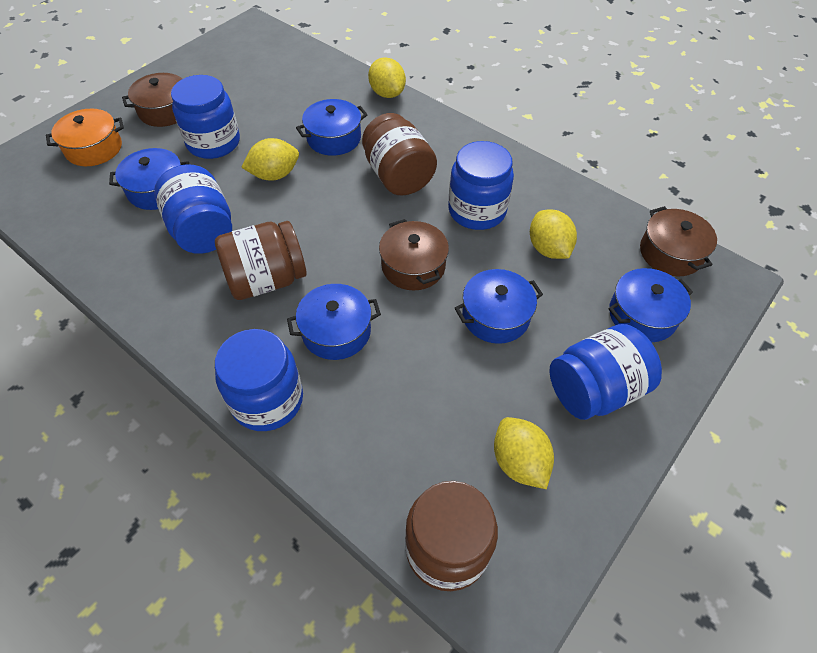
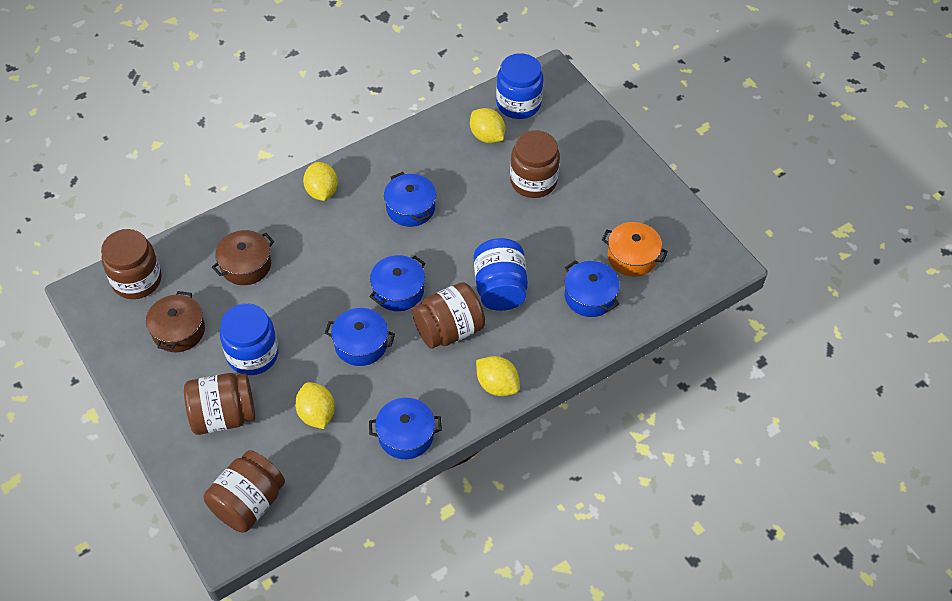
blue jar: [154,164,232,254] [171,75,240,159] [215,329,303,431] [448,141,514,230] [549,324,662,420] = 5 -> [220,303,279,375] [474,238,528,311] [496,53,543,119] = 3
brown jar: [215,221,307,300] [362,113,437,196] [405,481,498,591] = 3 -> [101,229,162,299] [184,373,255,435] [204,450,285,532] [412,282,485,349] [510,130,560,198] = 5
brown pot: [122,73,182,127] [379,219,449,290] [640,206,717,276] = 3 -> [146,291,205,352] [212,230,274,285] = 2

